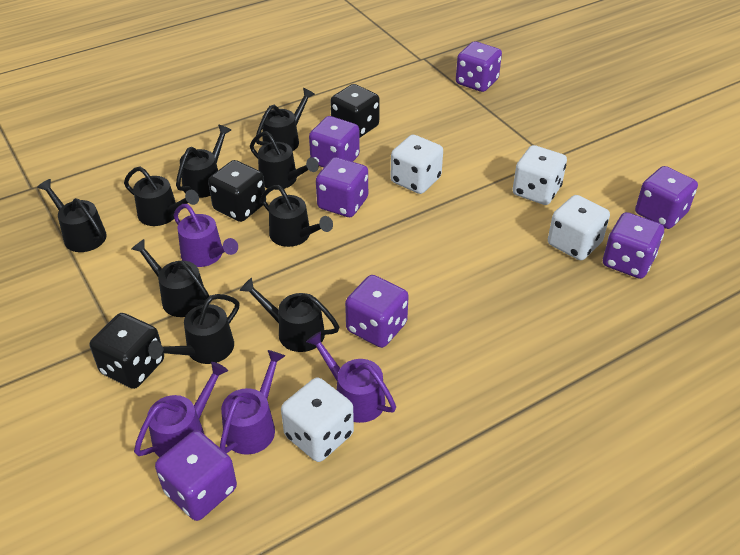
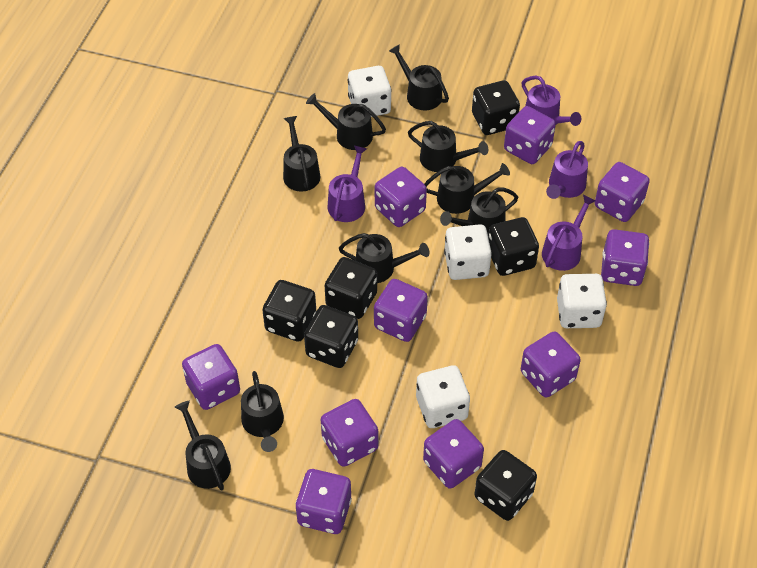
black dice: [90,313,164,389] [208,160,266,222] [330,84,380,138] = 3 -> [262,280,316,341] [304,305,358,368] [325,257,377,319] [472,80,520,135] [474,450,537,521] [488,217,539,276] = 6
purple dice: [155,430,237,521] [309,116,360,168] [316,157,368,217] [345,275,409,348] [456,41,502,92] [603,212,664,279] [635,166,698,229] = 7 -> [182,344,240,410] [296,469,352,534] [321,399,378,467] [374,279,428,342] [375,167,427,227] [423,419,484,489] [504,106,556,164] [521,331,581,398] [595,162,650,222] [601,229,649,286] = 10

